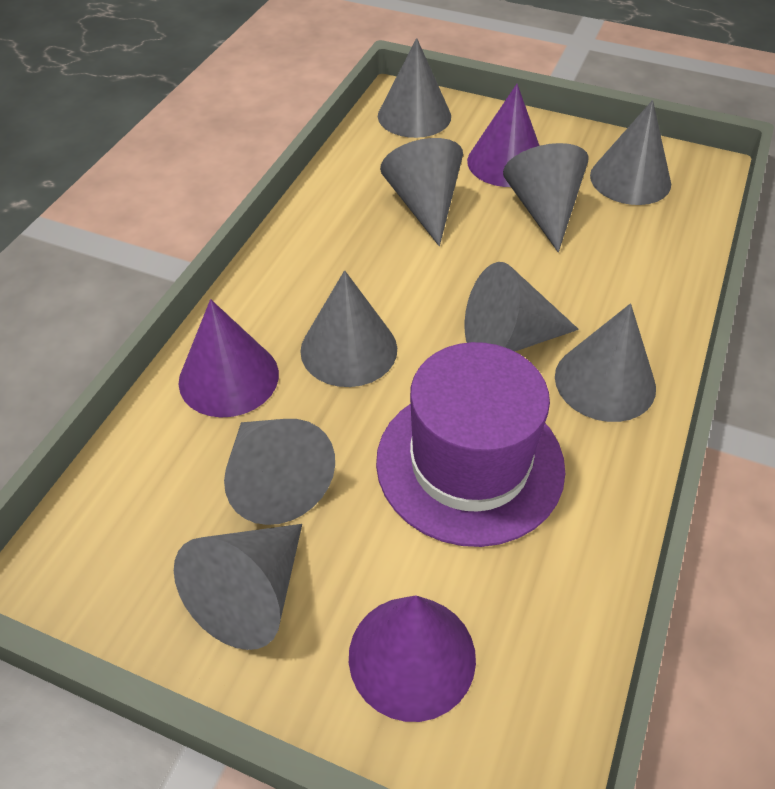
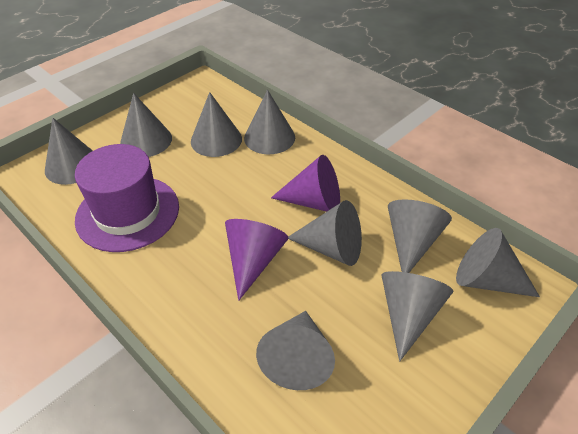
purple cone: [179,299,279,417] [349,595,476,722] [467,84,540,187] = 3 -> [225,219,288,301] [271,155,340,212] = 2

